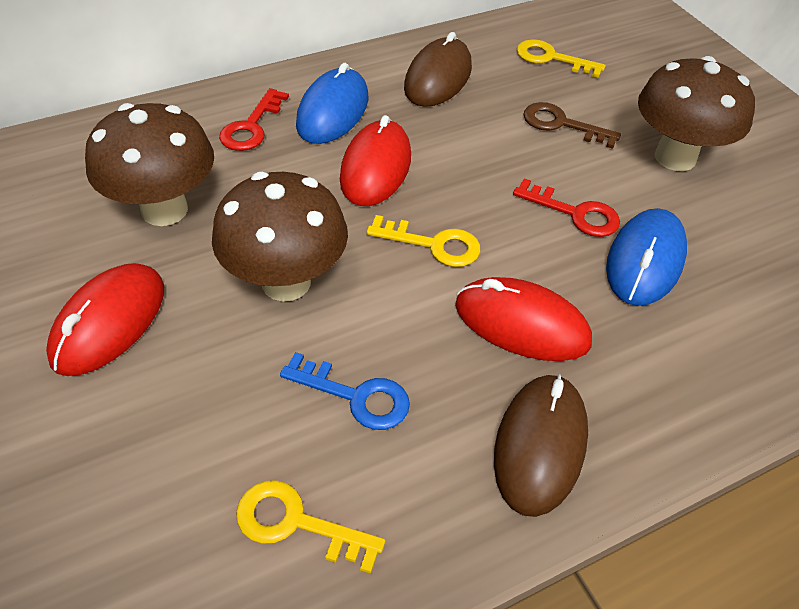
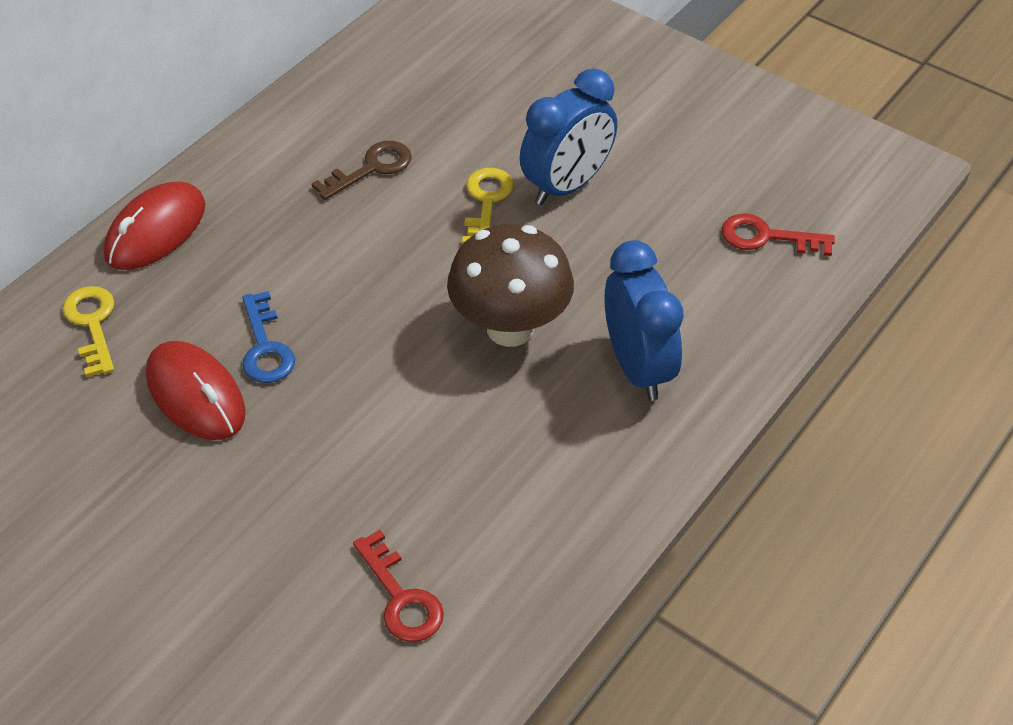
blue clock: none = 0 -> [520,69,617,205] [604,240,684,401] = 2
blue mouse: [296,63,368,144] [606,208,687,306] = 2 -> none = 0
brown mouse: [404,32,472,107] [494,374,588,517] = 2 -> none = 0
brown mushroom: [85,103,214,226] [212,172,348,302] [638,56,755,171] = 3 -> [447,224,574,347] = 1
red mouse: [46,263,164,376] [340,115,411,206] [455,277,592,361] = 3 -> [104,182,205,270] [146,341,245,440] = 2
yellow key: [236,480,385,574] [367,215,480,267] [516,39,606,78] = 3 -> [62,286,114,377] [462,168,514,244] = 2

